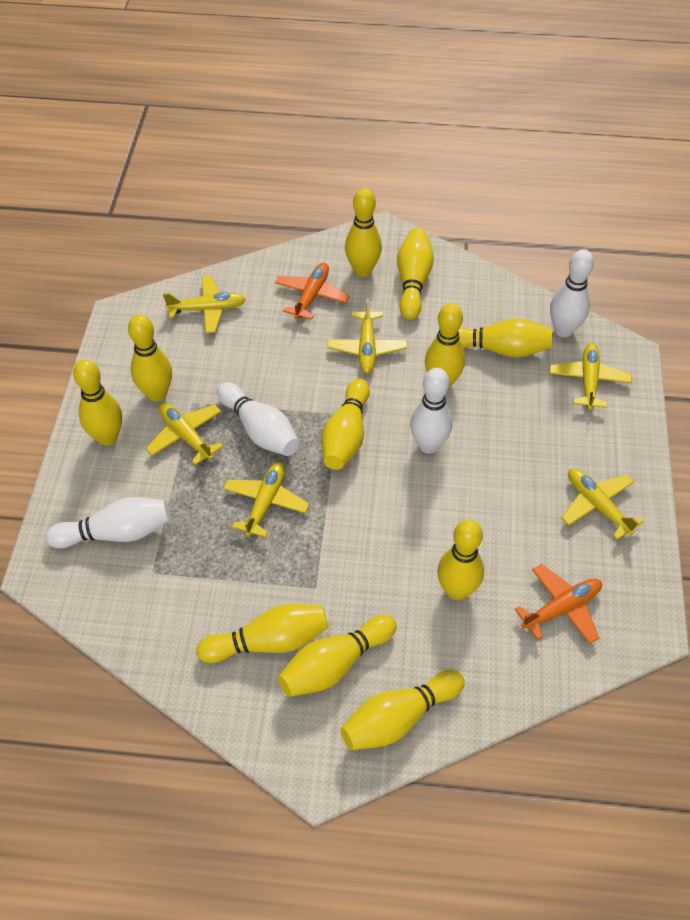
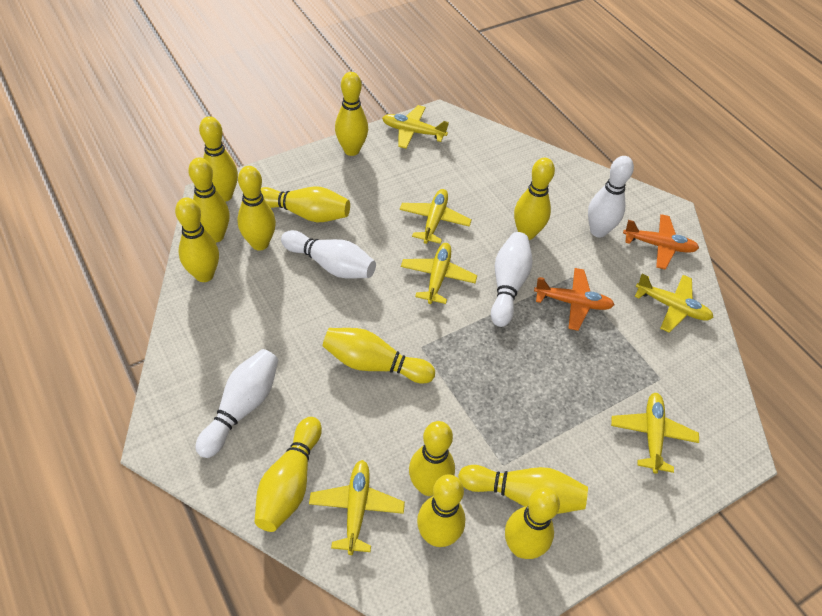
yellow bowling pin: [73,359,122,445] [128,314,172,401] [196,604,329,663] [278,615,397,697] [321,379,370,470] [340,670,465,750] [345,188,382,277] [397,228,434,320] [425,303,465,389] [437,520,484,600] [458,318,552,358] = 11 -> [175,197,219,282] [188,157,229,243] [199,116,238,202] [237,166,276,251] [255,417,322,532] [261,186,350,222] [322,328,435,384] [335,72,368,156] [409,421,455,496] [417,475,466,547] [458,465,588,514] [505,487,560,559] [514,158,555,240] = 13

